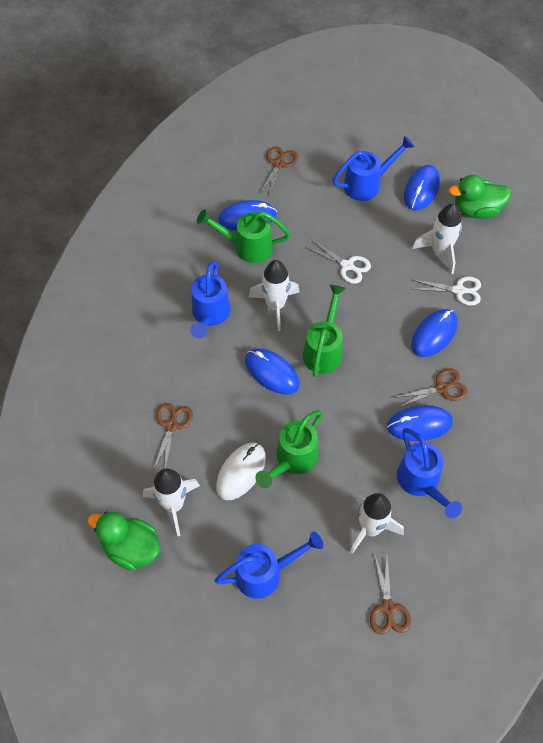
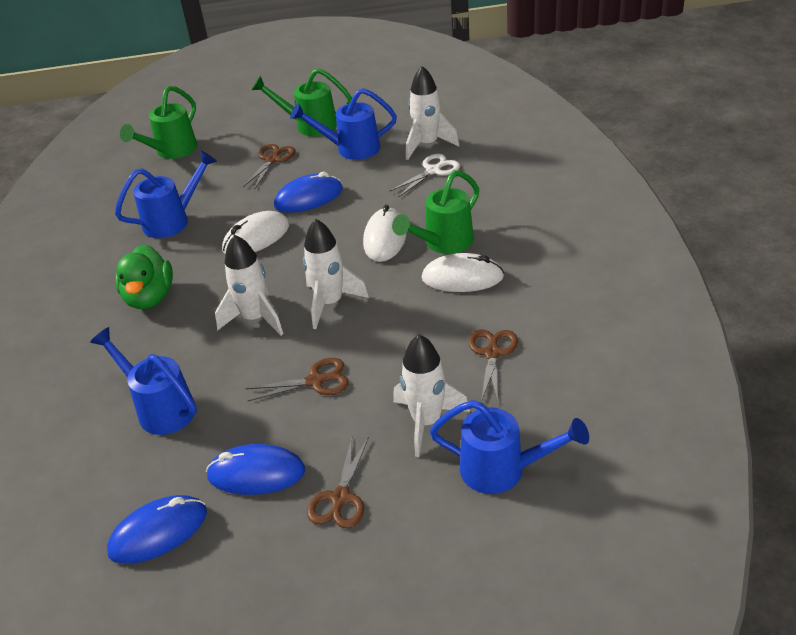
blue mouse: [218,200,277,231] [245,349,300,395] [387,405,453,441] [404,165,440,210] [411,309,458,357] = 5 -> [107,495,207,564] [206,444,305,495] [274,172,343,213] = 3
green duck: [88,512,161,571] [449,175,511,219] = 2 -> [115,244,173,309] = 1
white mouse: [216,442,266,500] = 1 -> [222,211,289,254] [363,204,406,262] [422,253,504,292] = 3
white scissors: [306,239,371,284] [411,276,481,306] = 2 -> [389,154,460,197] = 1

